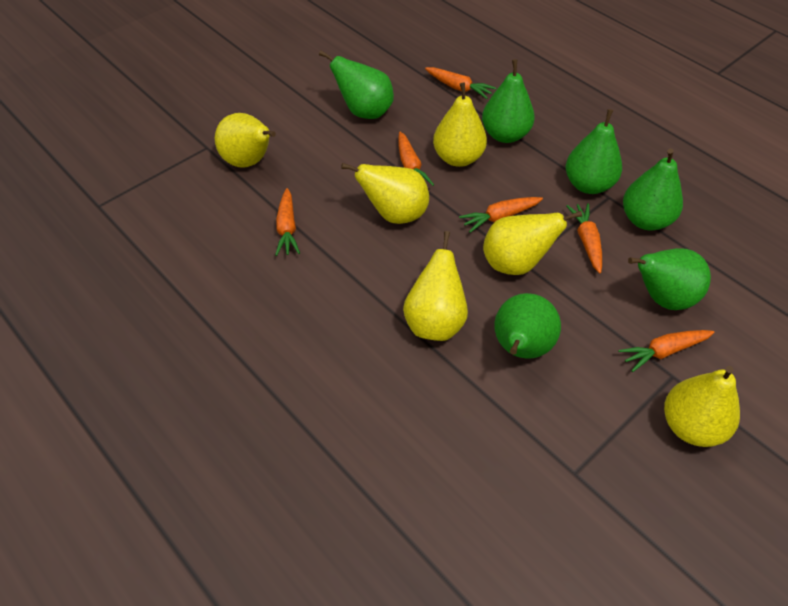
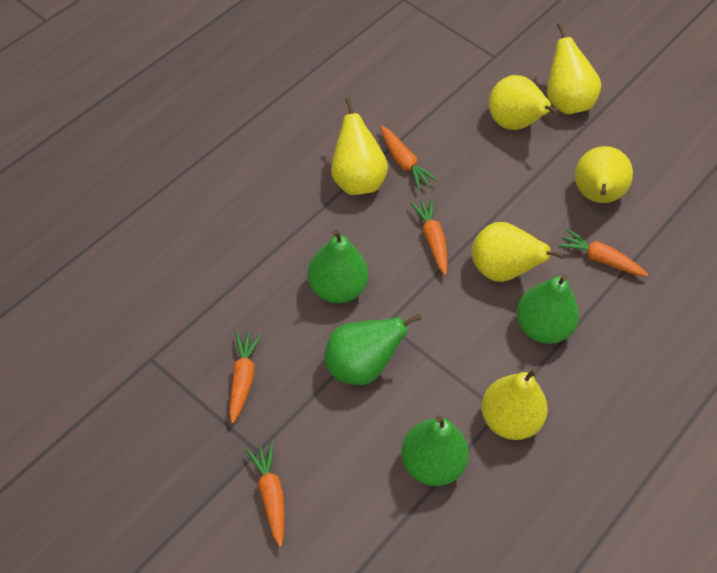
green pear: [319,50,394,119] [482,59,535,143] [494,293,561,359] [566,109,622,194] [623,149,683,230] [628,248,711,310] = 6 -> [307,229,368,303] [325,313,422,385] [401,415,469,486] [517,274,579,344] = 4
orange carrot: [275,188,300,256] [398,132,434,186] [425,67,496,99] [459,197,543,233] [566,203,602,274] [618,330,715,372] = 6 -> [229,332,261,424] [246,443,285,547] [380,126,438,190] [410,198,448,275] [558,228,649,276] = 5

